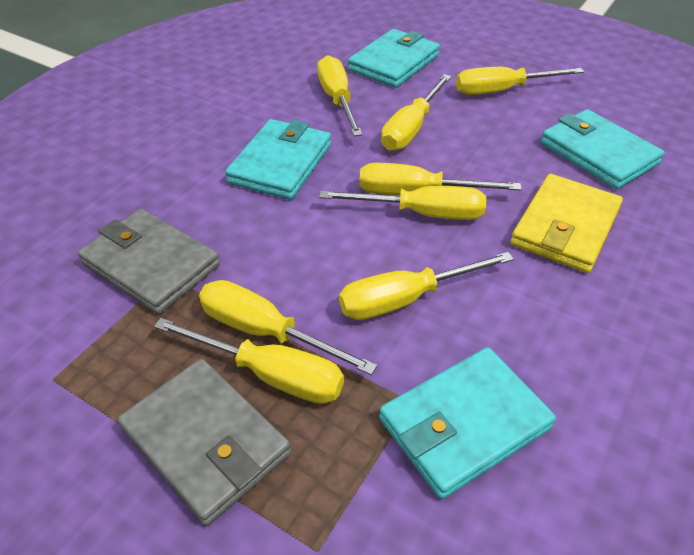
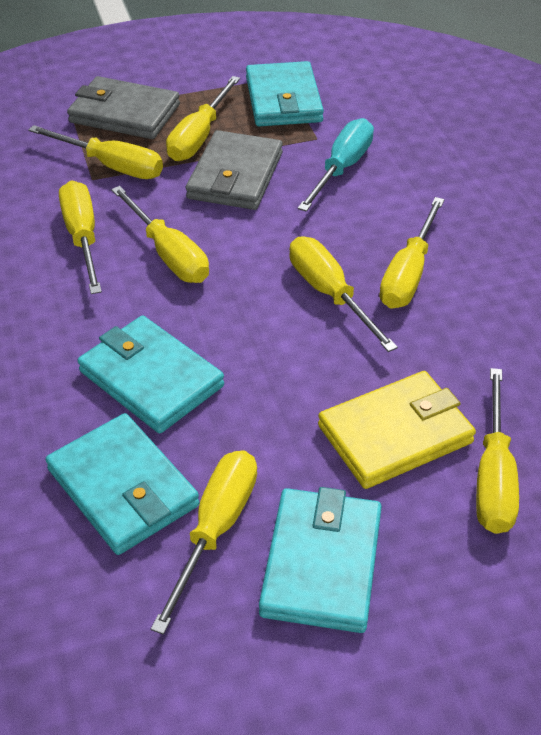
turquoise screwdriver: none = 0 -> [298,118,374,212] = 1

